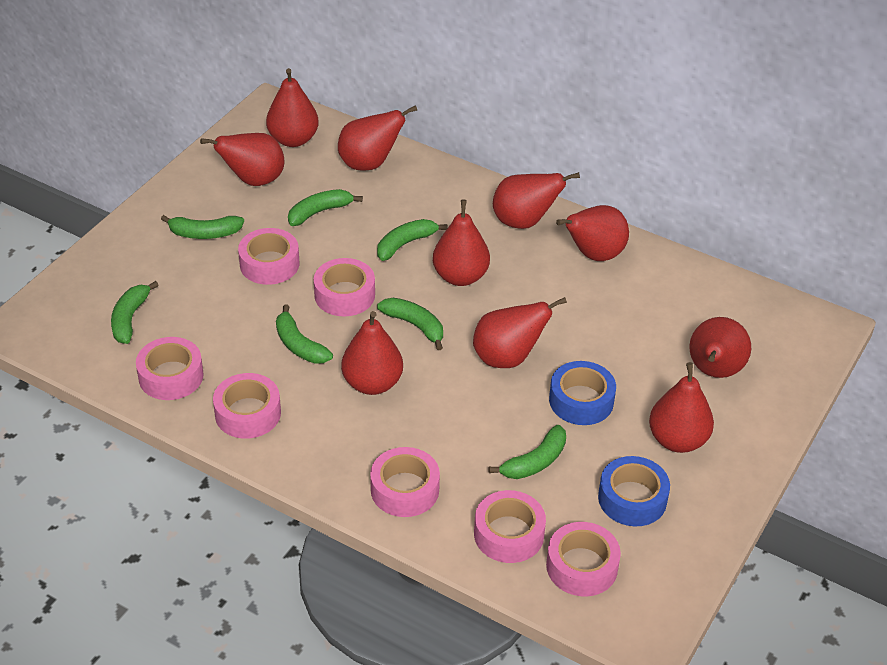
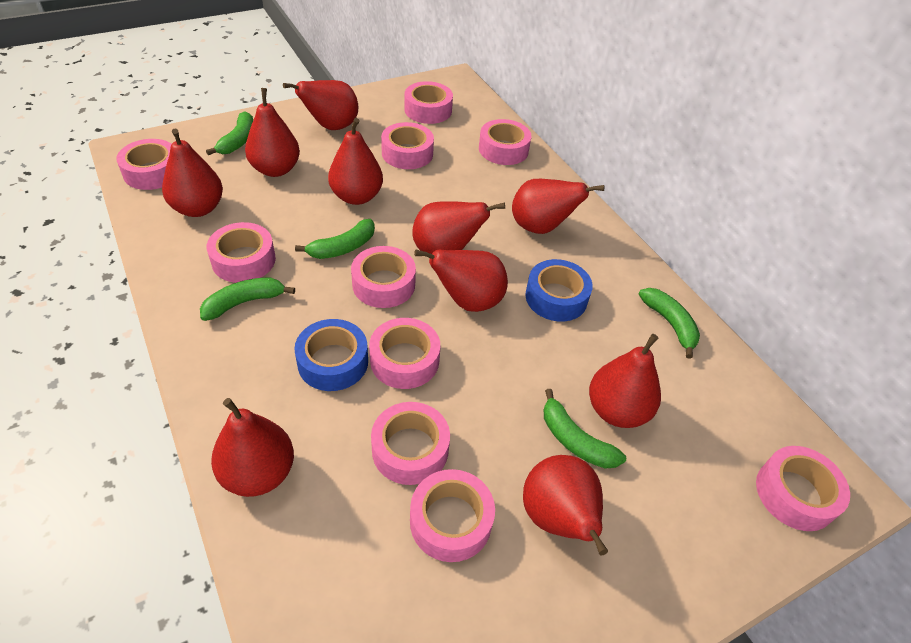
green banana: [111,281,159,344] [161,215,244,239] [276,305,333,364] [288,189,363,226] [377,219,448,261] [377,298,443,350] [488,425,566,479] = 7 -> [200,277,295,321] [206,111,253,155] [295,219,375,259] [544,389,626,469] [638,288,700,359] = 5
pink tape: [136,337,204,400] [213,373,281,439] [238,228,299,285] [314,258,375,316] [370,447,440,517] [474,490,546,563] [546,522,621,596] = 7 -> [116,139,172,190] [207,222,276,283] [351,246,416,308] [369,318,440,389] [371,402,450,485] [381,122,434,169] [404,81,453,124] [410,469,495,562] [479,119,532,165] [756,446,850,531] = 10

